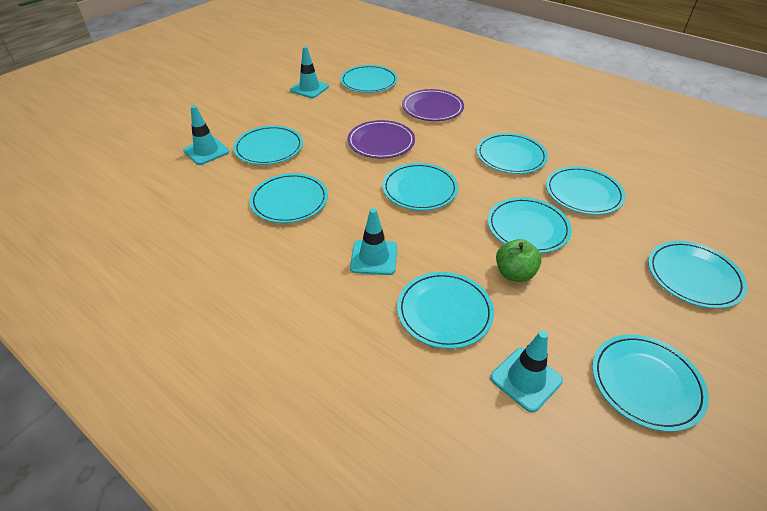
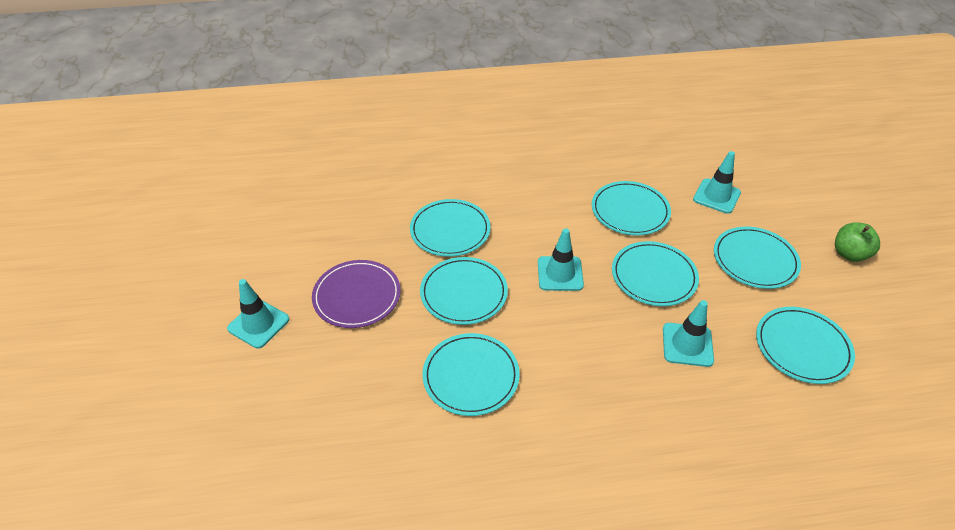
purple plate: [347,120,415,158] [402,89,464,121] = 2 -> [312,260,401,328] = 1
turquoise plate: [233,126,303,165] [250,173,328,223] [340,65,398,93] [382,163,458,211] [397,272,494,349] [477,133,548,174] [488,197,572,253] [546,166,625,215] [592,334,709,432] [648,241,747,309] = 10 -> [410,199,491,257] [420,257,508,325] [422,333,520,416] [592,181,671,235] [612,241,699,306] [714,227,801,289] [756,307,855,384] = 7

